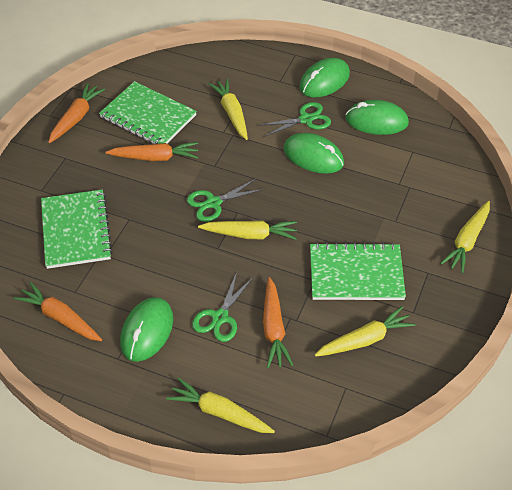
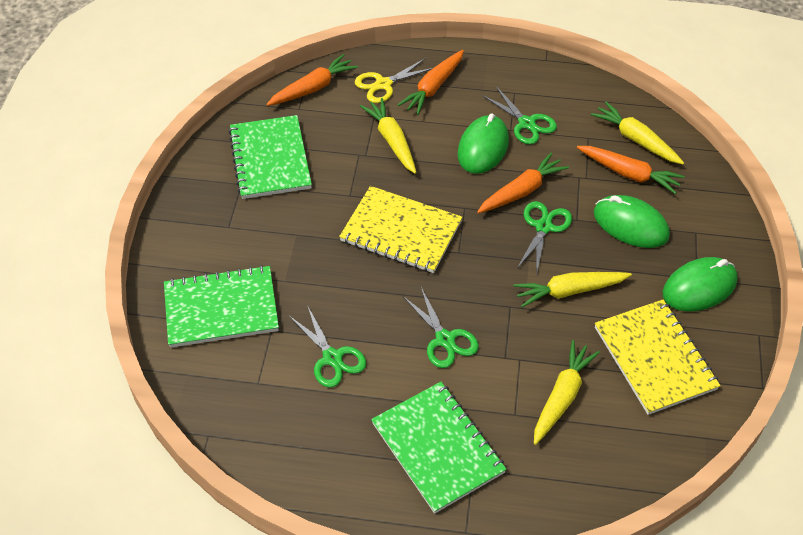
green mouse: [120,297,173,362] [284,133,344,174] [299,58,350,98] [345,100,409,135] = 4 -> [457,113,509,174] [594,195,670,248] [663,257,738,312] = 3
green scissors: [187,179,264,222] [192,272,253,342] [258,102,331,137] = 3 -> [289,305,366,387] [402,287,479,368] [482,87,557,145] [516,201,572,272] = 4
yellow carrot: [166,377,275,433] [198,220,297,240] [208,78,248,140] [315,306,415,357] [440,201,490,273] = 5 -> [360,98,417,174] [513,272,632,307] [534,340,600,445] [591,102,684,164] = 4
yellow notebook: none = 0 -> [339,186,462,273] [595,300,721,415] = 2
yellow scissors: none = 0 -> [355,58,433,103] = 1

